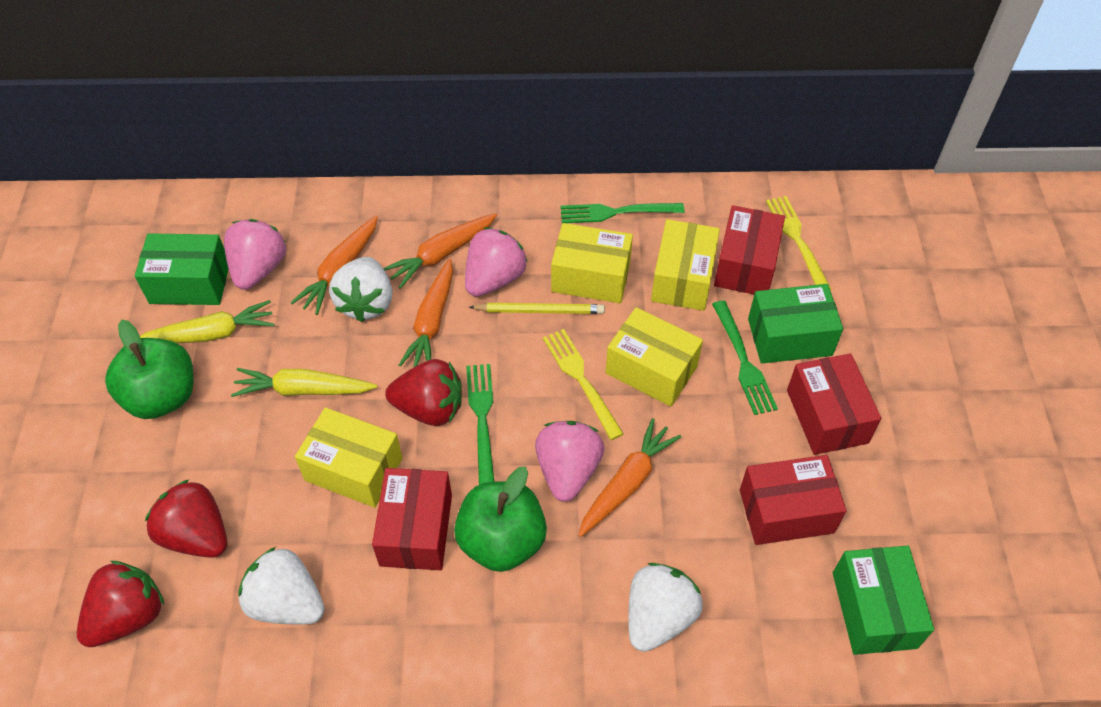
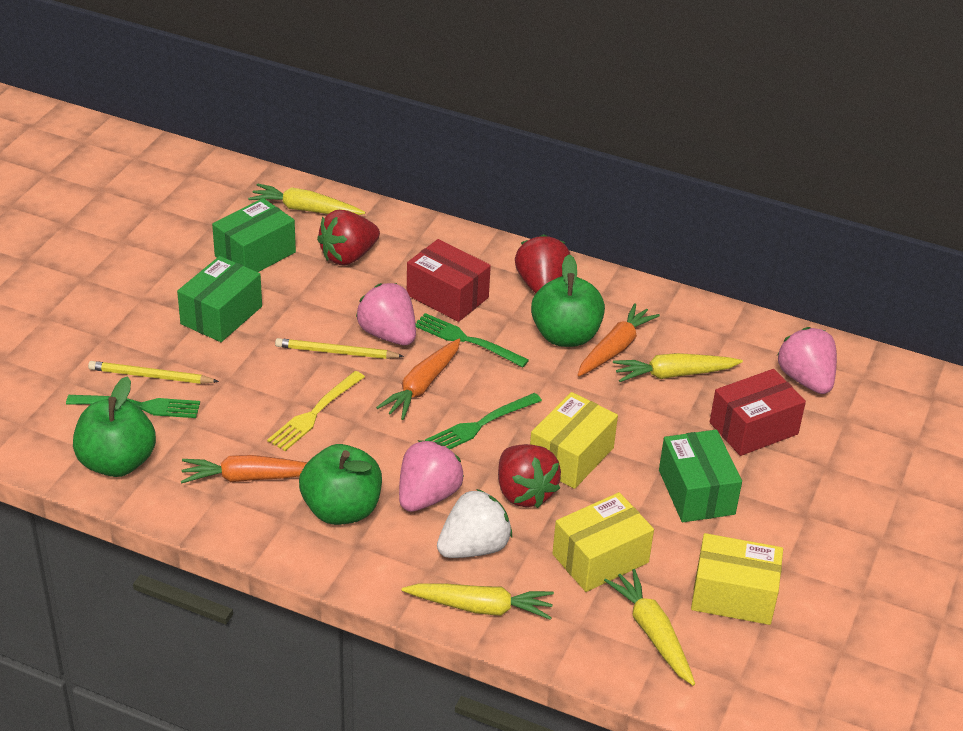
green apple: [105,320,193,419] [454,467,547,572] = 2 -> [73,376,156,477] [299,444,382,525] [531,254,605,347] = 3
orange carrot: [290,216,378,315] [383,213,497,289] [399,259,453,368] [578,418,681,537] = 4 -> [181,455,308,484] [376,339,460,420] [578,303,660,376] = 3
red box: [372,468,452,570] [714,205,785,294] [740,455,847,545] [787,353,881,455] = 4 -> [407,239,491,322] [710,369,806,456] = 2
white strawberry: [238,547,325,625] [329,257,392,322] [628,563,703,652] = 3 -> [437,489,512,558] = 1
yellow box: [295,407,402,508] [551,223,633,303] [606,307,703,406] [651,219,720,311] = 4 -> [530,392,618,489] [552,492,654,592] [691,533,783,625] = 3
yellow carrot: [140,300,275,343] [231,368,377,397] = 2 -> [248,183,365,215] [402,583,554,620] [604,569,695,686] [613,353,743,382] = 4
yellow fork: [543,329,624,440] [766,196,832,291] = 2 -> [267,371,365,451] = 1
yellow pencil: [469,303,605,314] = 1 -> [88,361,219,384] [275,338,404,359] = 2

